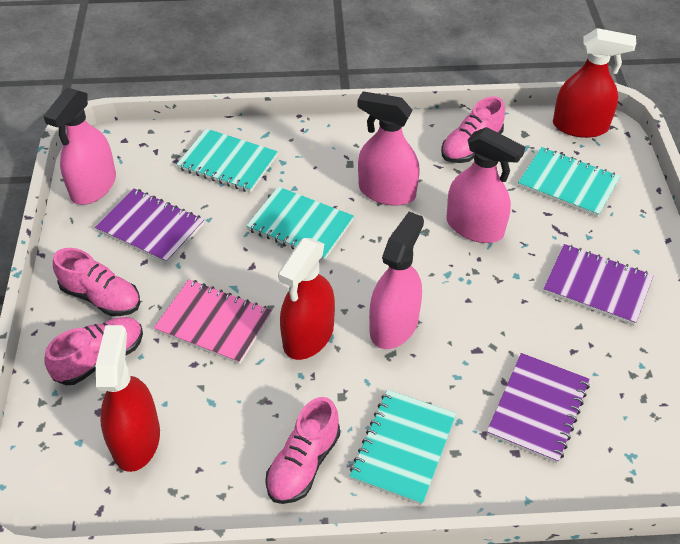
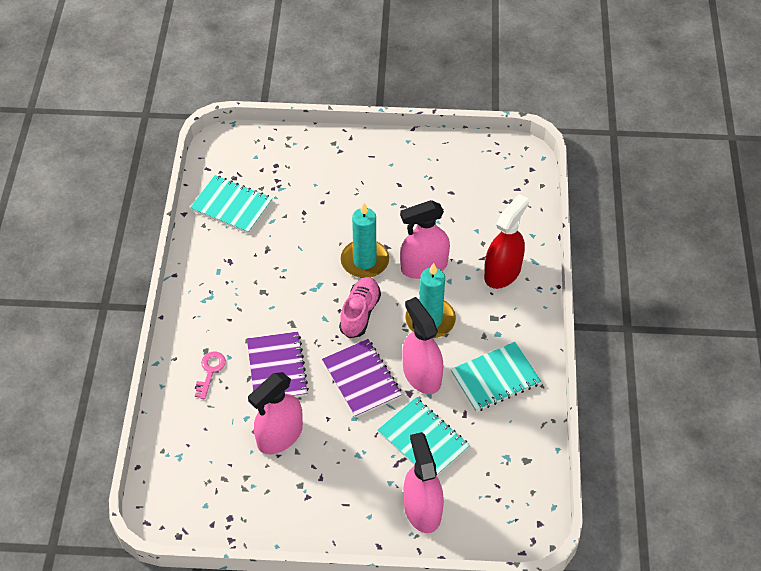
pink key: none = 0 -> [195,352,226,399] = 1
pink notebook: [154,280,272,364] = 1 -> none = 0
pink shoe: [44,317,143,385] [53,248,140,316] [265,397,340,504] [441,96,505,163] = 4 -> [339,277,381,338] = 1
purple notebook: [95,189,204,264] [487,353,590,463] [543,244,654,325] = 3 -> [247,332,309,397] [322,339,402,418] = 2
red spray bottle: [96,325,160,472] [278,238,335,360] [553,28,636,138] = 3 -> [484,194,529,289] = 1
turquoise candle: none = 0 -> [341,203,389,278] [405,263,456,338] = 2
turquoise notebook: [176,129,278,193] [246,187,354,261] [349,390,456,506] [518,147,620,217] = 4 -> [190,175,273,234] [378,398,470,476] [451,342,541,412] = 3

